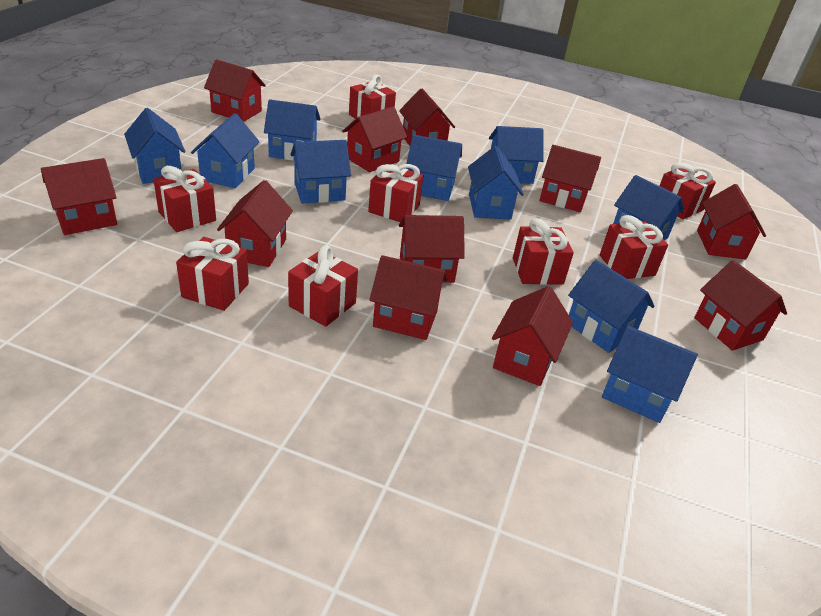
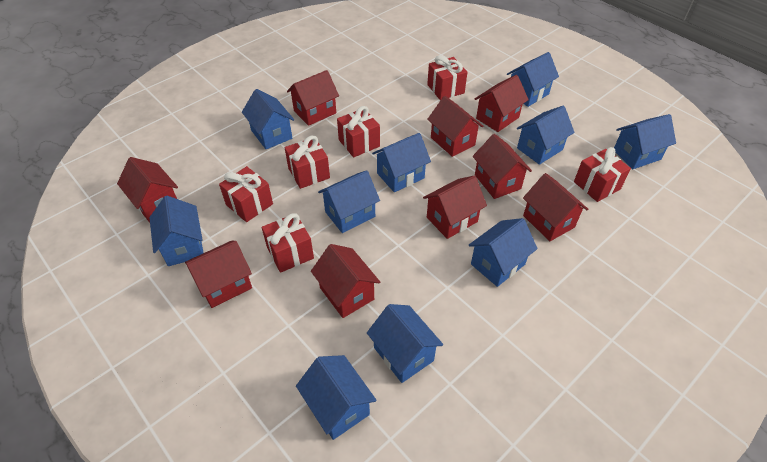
red gift: [153,166,216,232] [176,237,249,311] [288,245,358,327] [349,75,396,119] [368,164,423,222] [513,218,574,285] [600,215,668,279] [660,163,716,219] = 8 -> [219,166,273,222] [262,213,314,273] [285,136,330,189] [337,106,380,157] [427,55,468,100] [574,147,631,202] = 6
red house: [41,158,117,235] [204,59,266,122] [217,180,293,267] [342,106,407,172] [369,255,447,340] [399,89,455,146] [399,215,465,283] [492,286,573,386] [540,145,601,212] [694,260,787,351] [697,184,766,259] = 11 -> [117,157,178,223] [185,241,252,308] [287,70,339,126] [311,244,380,318] [423,176,487,239] [427,96,483,157] [473,134,532,199] [475,75,529,132] [523,173,588,241] = 9

